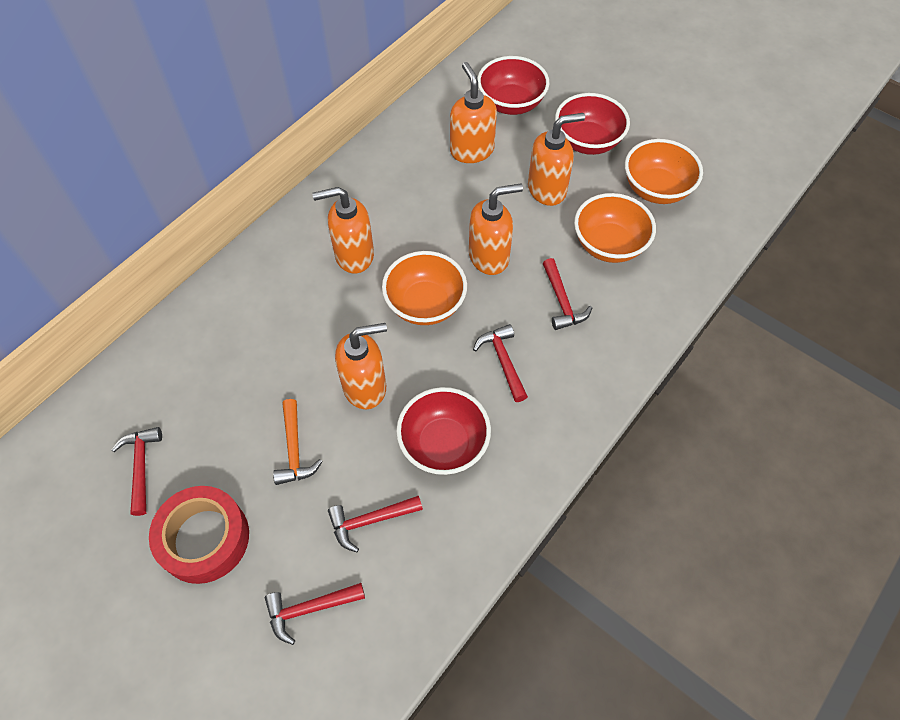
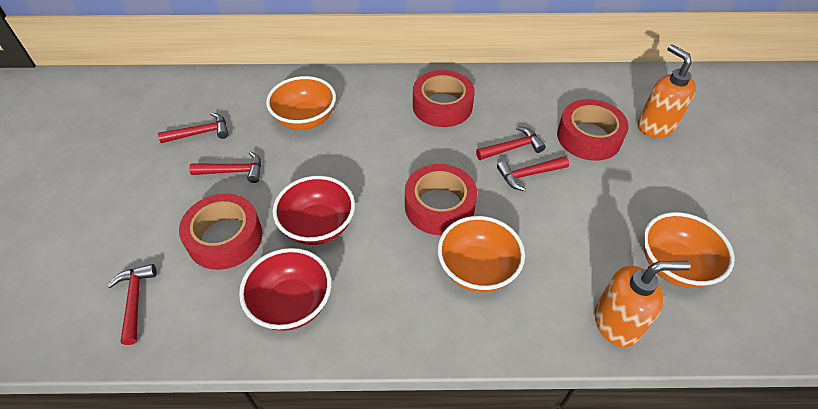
orange hammer: [273,399,323,485] = 1 -> none = 0
orange soap dispenser: [312,187,374,274] [335,323,387,409] [450,62,497,163] [469,183,523,275] [528,113,585,206] = 5 -> [595,261,691,347] [638,44,696,138] = 2
red bowl: [396,387,491,475] [477,56,549,115] [555,93,630,155] = 3 -> [239,248,332,331] [273,176,355,245] = 2
red tape: [149,486,249,584] = 1 -> [179,193,262,270] [405,164,477,235] [413,70,475,127] [557,99,629,161] = 4

